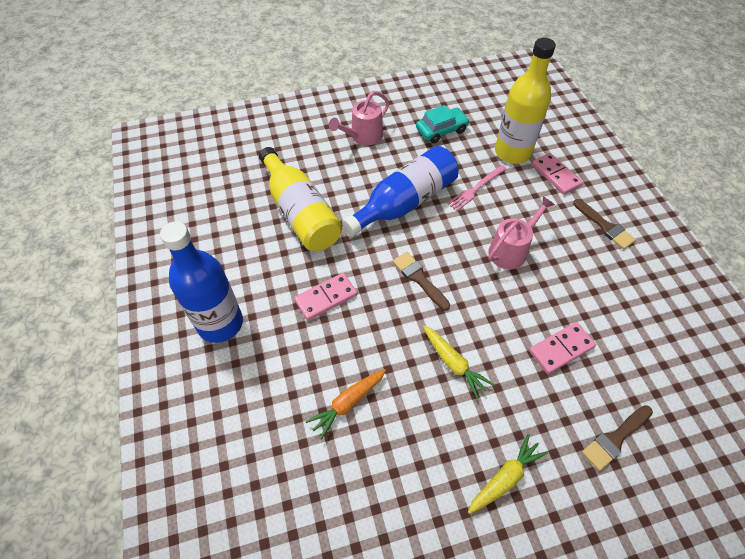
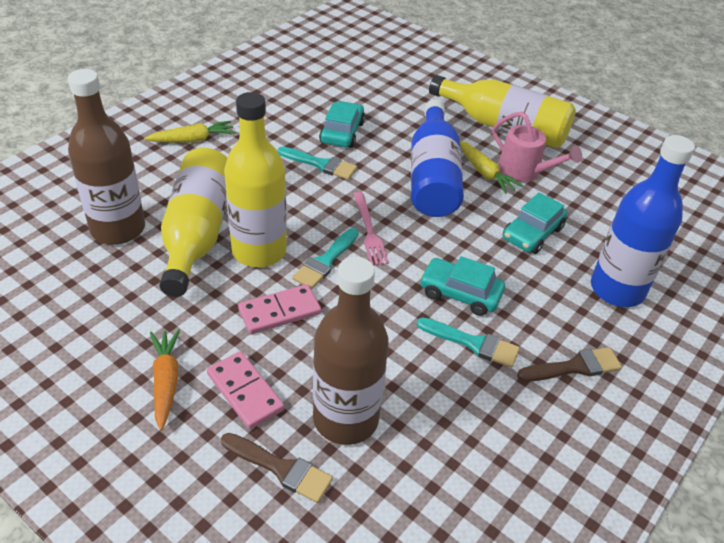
brown bottle: none = 0 -> [68,69,145,245] [313,257,389,445] = 2
brown brush: [393,252,450,310] [573,199,636,249] [582,405,653,471] = 3 -> [221,433,333,503] [517,347,622,382] = 2
pink domino: [294,273,357,321] [529,322,596,374] [532,153,583,195] = 3 -> [207,351,284,429] [238,284,321,334] = 2
pink watering can: [329,91,389,145] [488,196,555,269] = 2 -> [492,112,582,182] = 1
turquoise brush: none = 0 -> [277,147,357,180] [292,228,359,289] [417,317,520,368] = 3
turquoise car: [416,105,470,143] = 1 -> [319,101,365,148] [420,256,505,316] [503,192,567,254] = 3
yellow bottle: [259,147,342,251] [495,38,556,164] = 2 -> [159,148,227,297] [224,92,287,267] [429,75,576,148] = 3

